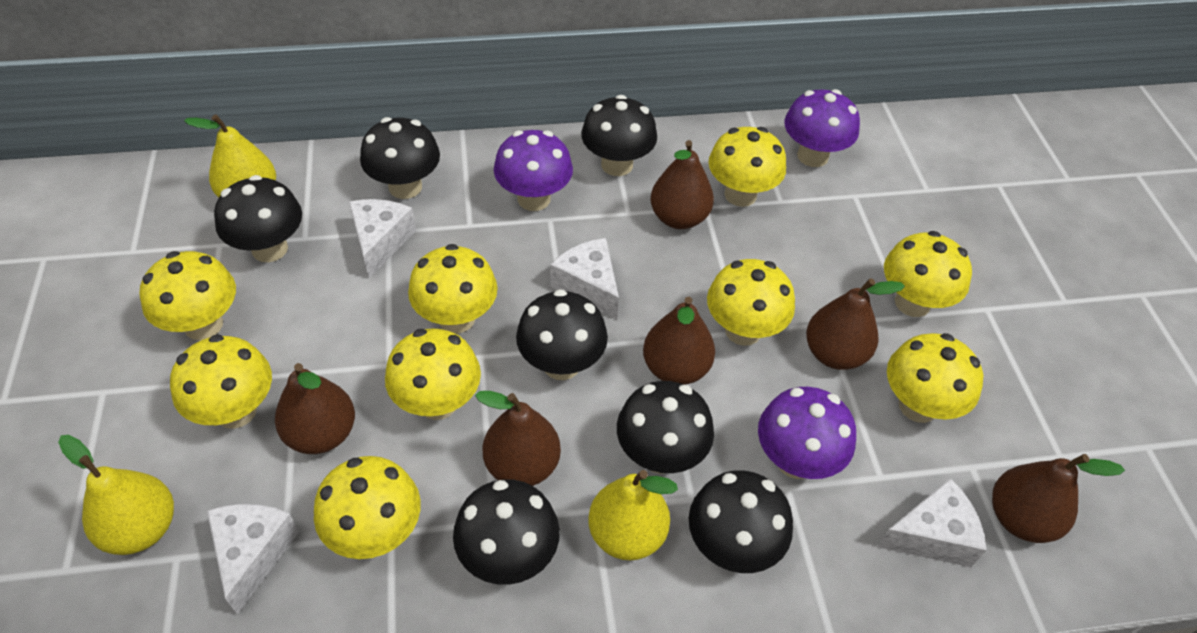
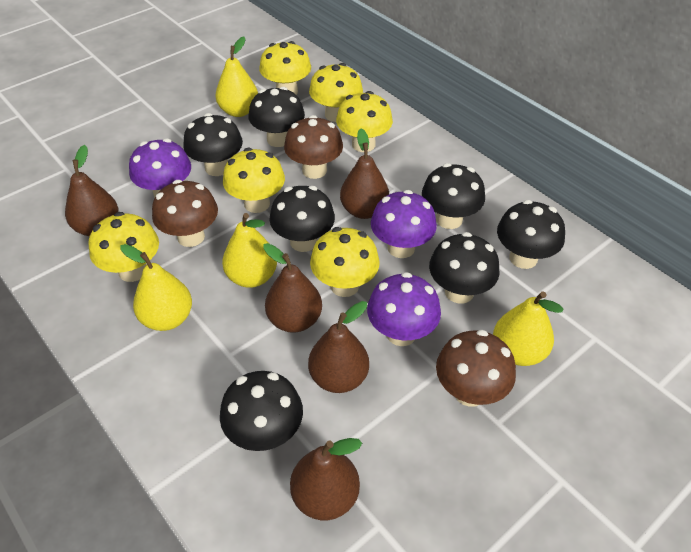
brown mushroom: none = 0 -> [152,180,218,247] [284,115,343,179] [436,330,516,407] = 3
brown pear: [275,363,355,454] [475,391,561,486] [643,297,715,385] [650,140,714,229] [806,278,905,370] [992,454,1125,543] = 6 -> [65,145,119,236] [263,243,322,333] [290,438,362,520] [308,301,369,393] [340,129,389,219] = 5
white cheese: [207,504,299,615] [349,199,416,278] [550,238,619,320] [877,478,986,567] = 4 -> none = 0
yellow mushroom: [140,251,236,340] [170,334,272,429] [314,456,421,559] [385,328,481,420] [408,244,497,333] [707,259,795,346] [708,127,786,207] [884,231,972,317] [887,333,983,423] = 9 -> [89,212,159,282] [223,148,285,213] [259,41,311,95] [309,63,363,122] [310,227,380,297] [336,91,393,152] = 6
yellow pear: [58,435,174,555] [184,114,276,197] [588,470,678,560] = 3 -> [120,244,192,331] [215,37,258,117] [222,213,277,288] [493,291,563,366] = 4

